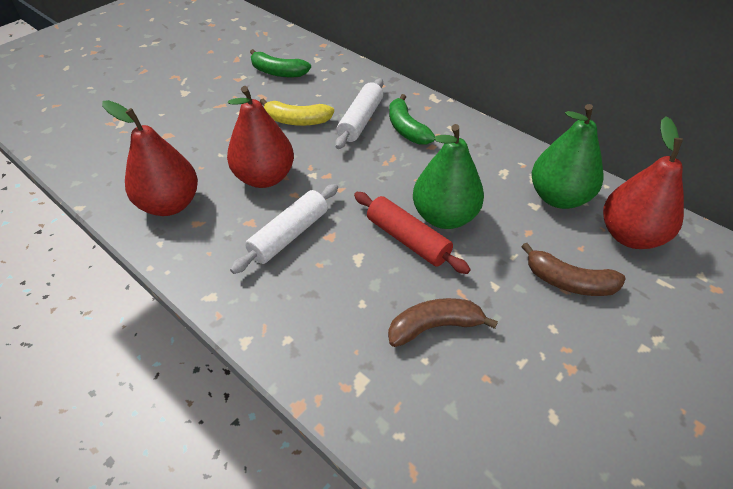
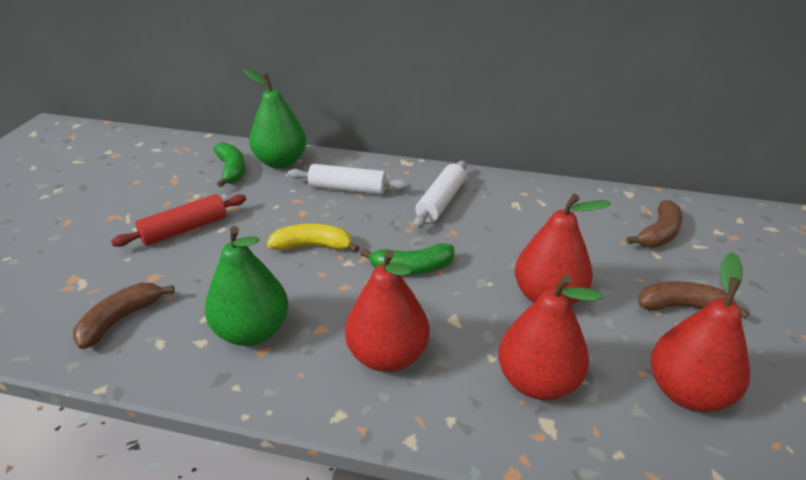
brown banana: [388,298,498,347] [521,243,626,296] = 2 -> [73,283,175,349] [627,200,682,248] [638,281,750,319] = 3
red pear: [102,100,198,216] [227,86,294,188] [603,117,684,249] = 3 -> [345,250,430,372] [498,274,602,400] [515,194,611,305] [651,252,750,412] = 4

